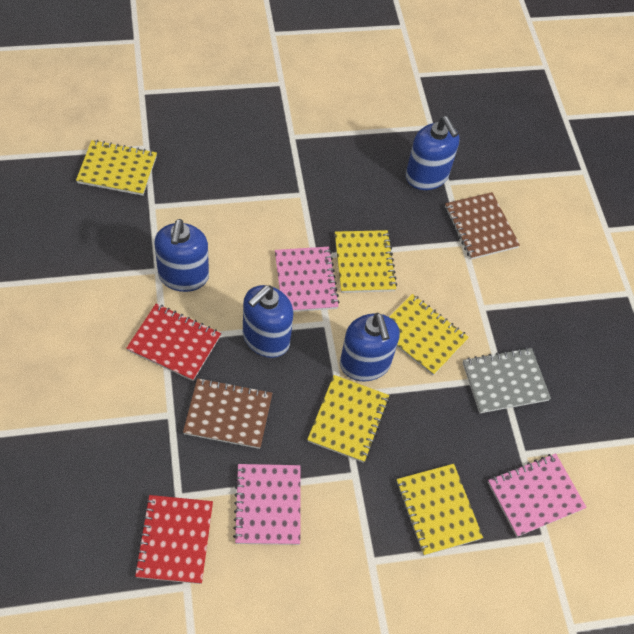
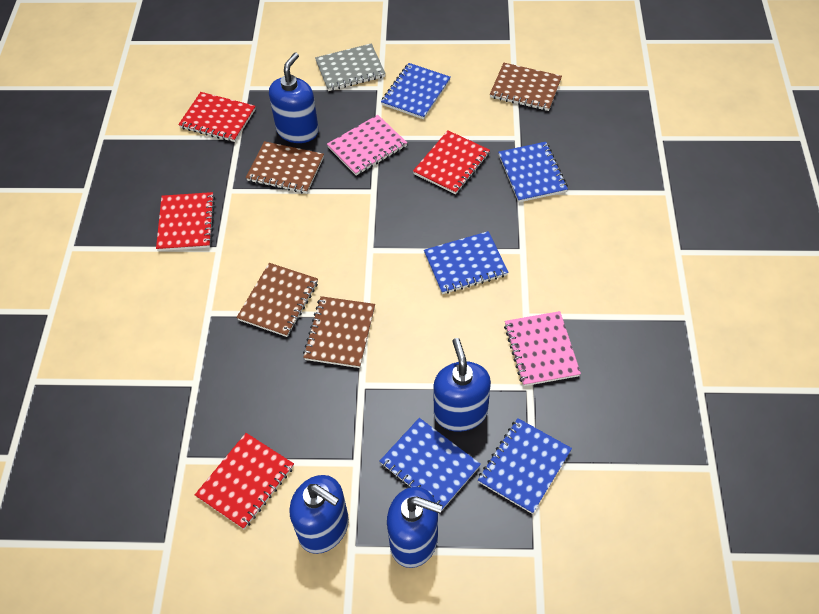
blue notebook: none = 0 -> [380,418,481,511] [381,63,451,119] [424,231,509,294] [478,418,572,514] [498,142,568,203] = 5
brown notebook: [183,378,272,449] [445,192,520,260] = 2 -> [236,263,318,337] [246,141,324,193] [303,296,375,368] [490,63,562,111] = 4
pink notebook: [233,464,300,545] [275,247,340,312] [488,453,587,537] = 3 -> [327,115,407,176] [504,311,581,386] = 2
red notebook: [126,304,221,381] [134,495,213,584] = 2 -> [156,192,215,251] [178,92,256,142] [195,433,294,529] [413,131,490,194] = 4
yellow notebook: [76,140,157,196] [307,375,389,463] [335,230,397,293] [389,294,469,375] [396,464,483,556] = 5 -> none = 0

